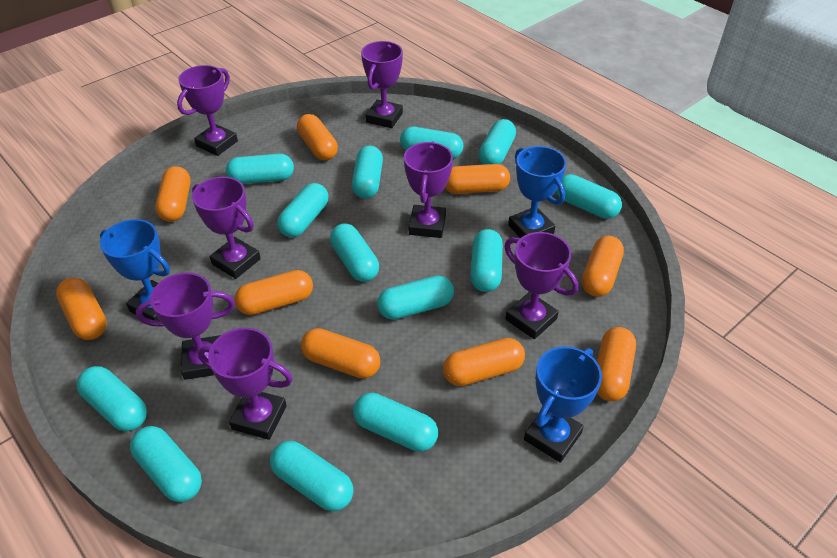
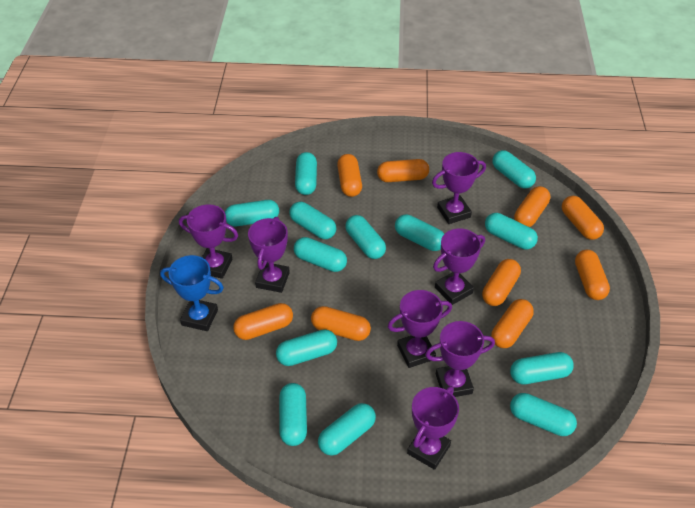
blue trophy: [100,219,170,320] [508,146,567,238] [524,346,602,463] = 3 -> [160,255,224,331] = 1

